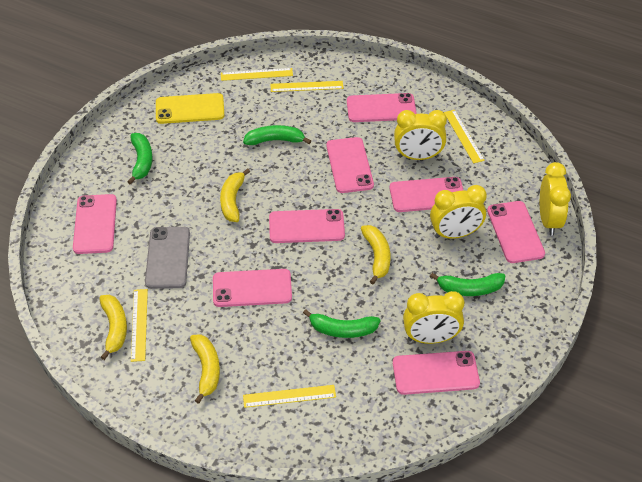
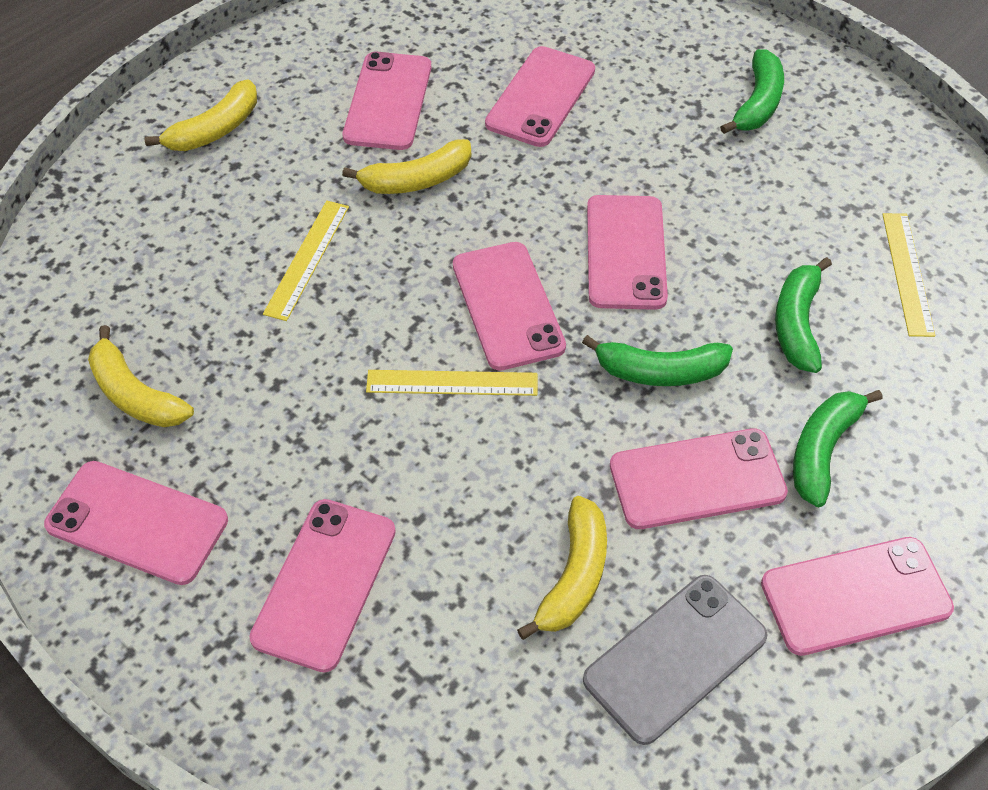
yellow clock: [394,110,447,160] [403,291,464,344] [430,185,487,239] [540,162,571,236] = 4 -> none = 0
yellow phone: [156,93,225,124] = 1 -> none = 0
yellow ruler: [131,289,148,362] [221,68,293,81] [243,385,336,408] [270,81,344,92] [444,110,485,163] = 5 -> [263,201,349,321] [366,370,537,396] [882,213,935,337] = 3

